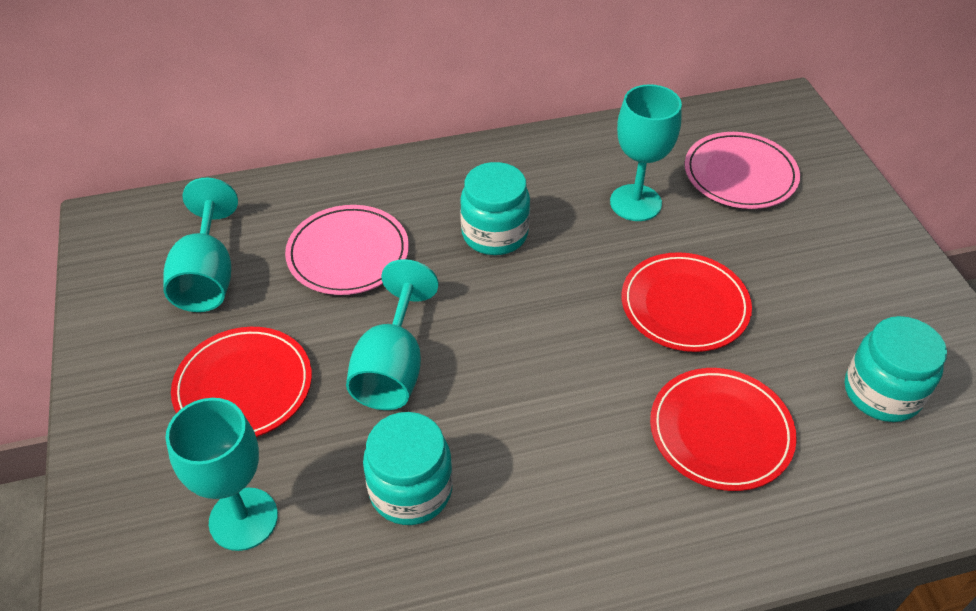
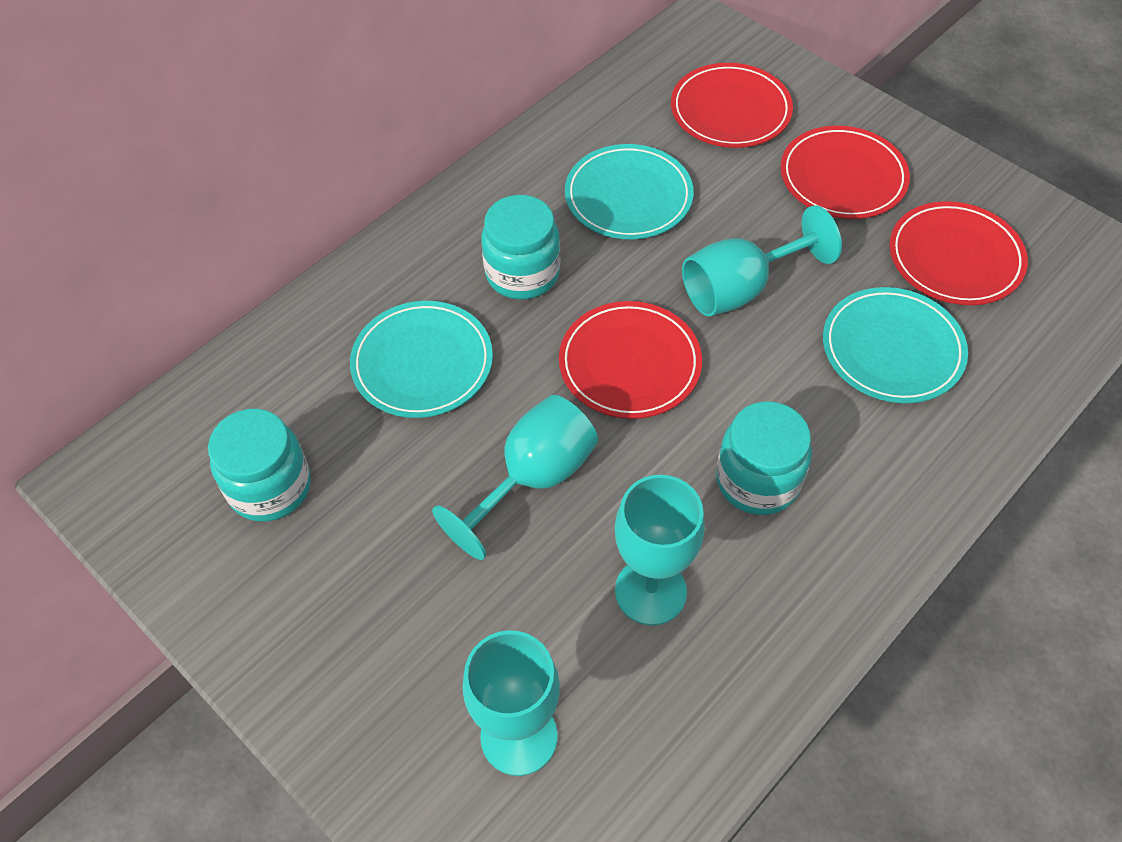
pink plate: [285,205,409,295] [685,132,800,209] = 2 -> none = 0
red plate: [171,327,312,437] [622,252,752,352] [650,368,797,491] = 3 -> [559,301,702,419] [671,63,793,148] [780,126,910,219] [889,201,1028,305] = 4
turquoise plate: none = 0 -> [350,301,493,418] [565,144,694,239] [823,287,968,403] = 3

